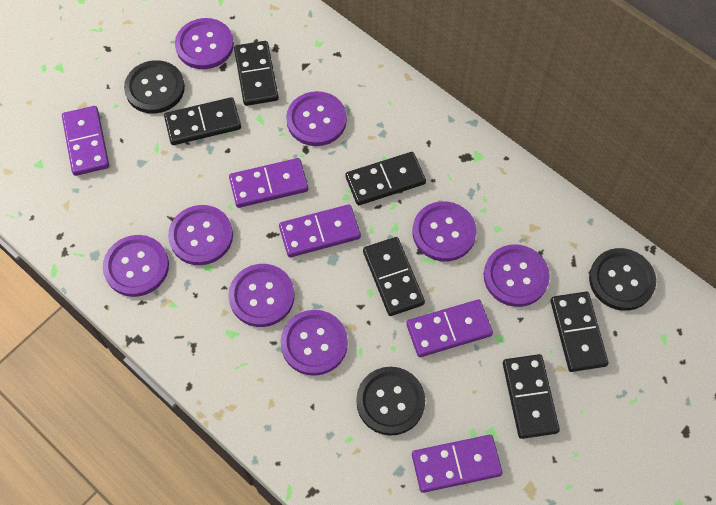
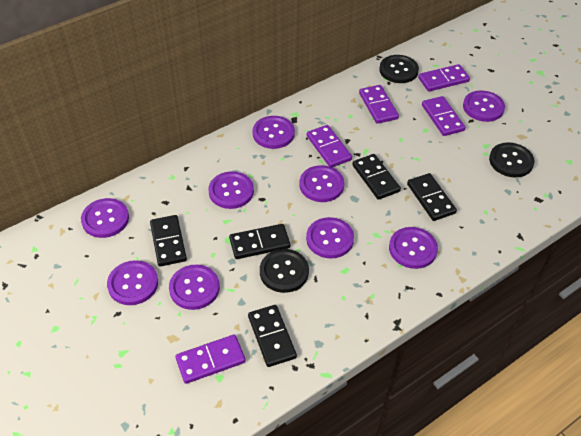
black domino: [164,97,241,145] [234,41,279,106] [346,152,426,205] [363,237,425,316] [503,354,560,439] [550,292,609,372] = 6 -> [150,215,187,267] [229,224,290,259] [248,305,297,367] [352,154,401,200] [407,173,457,221] = 5
purple button: [103,235,169,297] [168,205,233,265] [175,18,234,69] [228,264,295,327] [281,310,348,376] [286,91,347,146] [412,201,477,261] [484,244,550,307] = 8 -> [81,198,129,238] [107,260,158,305] [169,265,220,310] [208,171,254,209] [252,116,295,149] [300,165,344,202] [306,217,354,259] [389,227,438,269] [463,91,505,122] = 9

